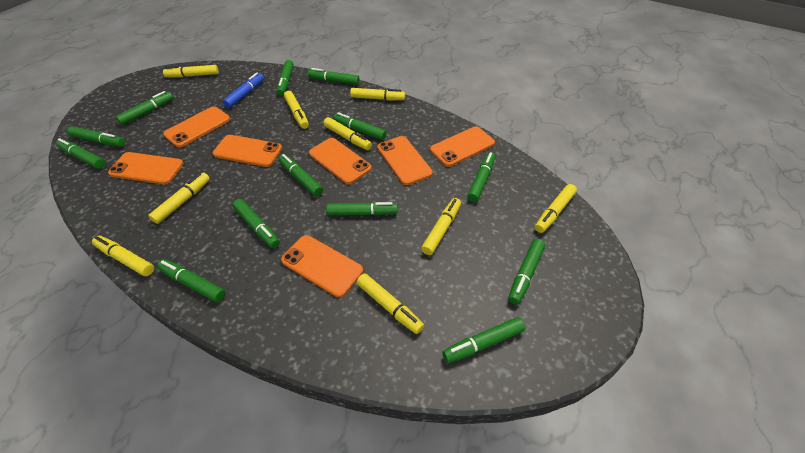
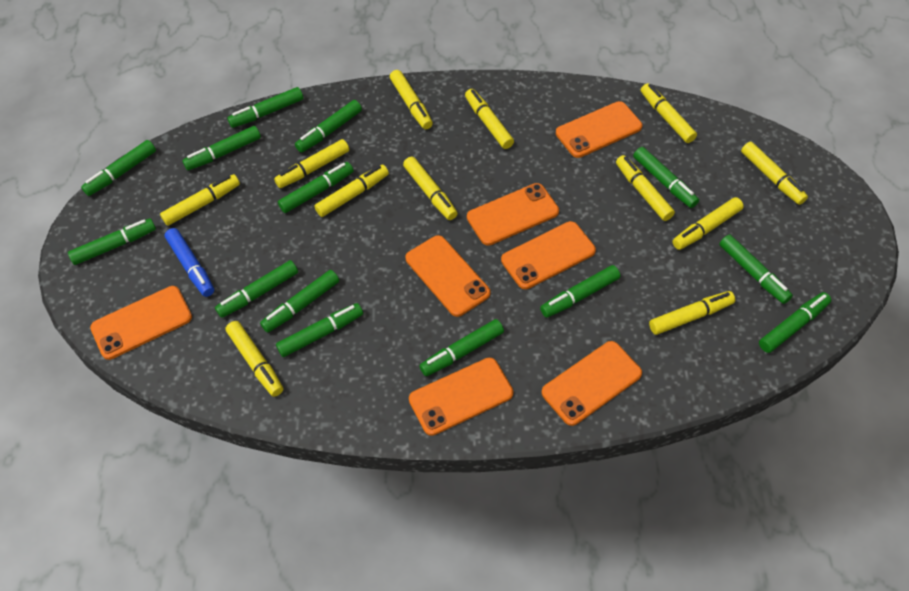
green marker: [56,138,105,169] [67,126,125,147] [116,91,173,125] [157,259,225,302] [232,199,280,248] [276,60,294,96] [278,154,323,196] [308,68,359,85] [326,202,397,216] [333,112,386,140] [442,317,525,363] [467,152,495,202] [508,239,545,304] = 13 -> [68,218,156,265] [81,140,156,196] [182,126,261,170] [215,260,298,318] [227,87,303,128] [260,270,339,333] [276,303,363,357] [278,162,353,213] [295,100,362,153] [419,319,504,376] [540,265,620,317] [633,147,699,208] [719,234,793,304] [759,292,831,353] = 14
yellow marker: [92,236,154,276] [148,172,210,224] [163,65,219,77] [284,91,309,129] [323,117,372,150] [350,88,405,100] [357,273,424,334] [421,198,461,255] [535,184,577,233] = 9 -> [160,174,240,226] [225,321,283,397] [274,139,349,188] [314,165,389,217] [390,70,433,129] [403,157,458,220] [465,89,514,149] [616,155,675,221] [641,83,697,143] [649,291,735,335] [672,197,743,250] [741,142,808,205] = 12

